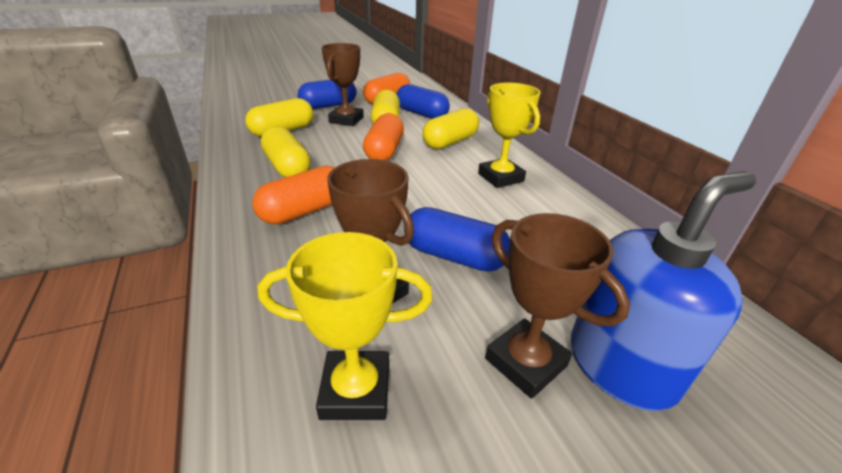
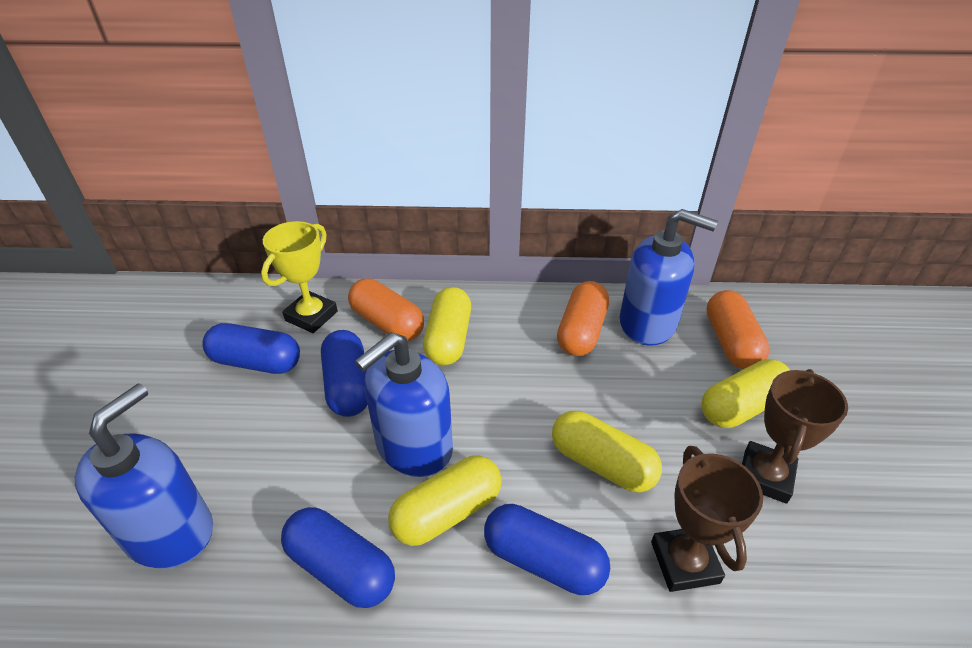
blue capsule: [298,79,357,109] [397,84,450,119] [404,207,510,272] = 3 -> [202,323,300,374] [281,507,395,608] [321,330,367,417] [484,504,610,595] = 4
blue soap dispenser: [571,171,756,411] = 1 -> [75,384,213,569] [355,332,453,477] [620,209,718,346] = 3
brown trophy: [321,43,364,126] [327,159,414,303] [485,213,630,399] = 3 -> [651,446,763,592] [742,369,848,504] = 2
yellow trophy: [258,232,433,420] [478,83,541,188] = 2 -> [261,221,338,333] = 1

